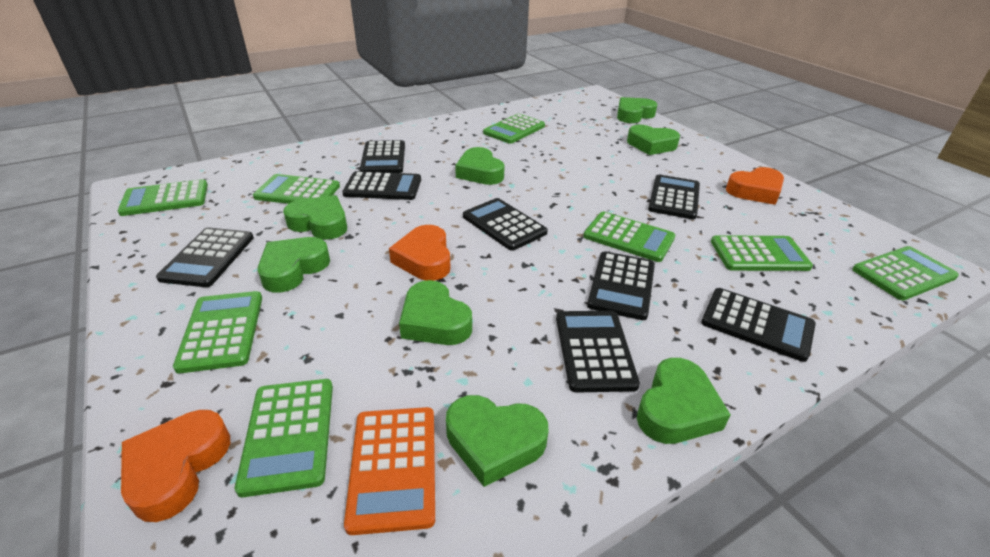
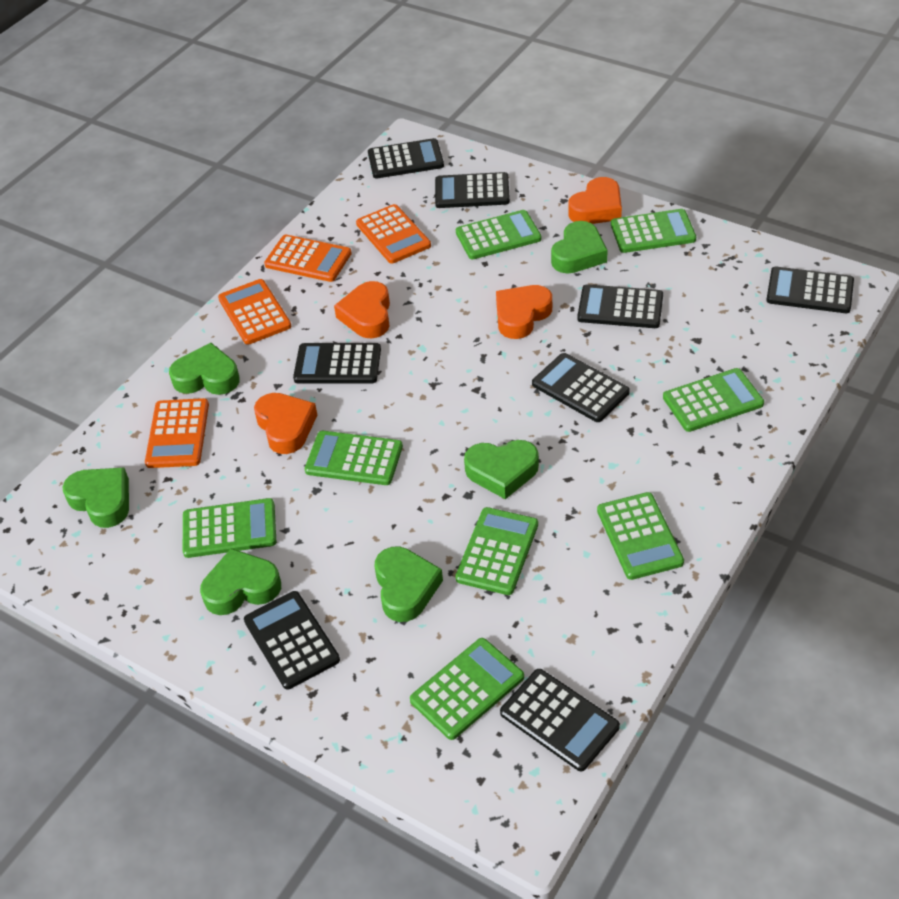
green heart: [258,237,330,293] [283,195,347,240] [399,280,472,345] [446,395,549,487] [455,147,505,185] [617,97,658,123] [627,125,680,155] [637,358,731,444] = 8 -> [62,468,129,528] [169,343,240,395] [200,548,281,615] [374,546,443,622] [464,440,539,499] [551,221,608,273] = 6
orange calculator: [344,407,435,535] = 1 -> [145,398,209,468] [218,279,292,345] [264,235,352,282] [356,204,431,264] = 4
orange heart: [121,410,230,522] [389,225,451,281] [726,167,784,205] = 3 -> [254,393,317,454] [334,281,390,338] [496,285,552,339] [568,177,622,224] = 4

